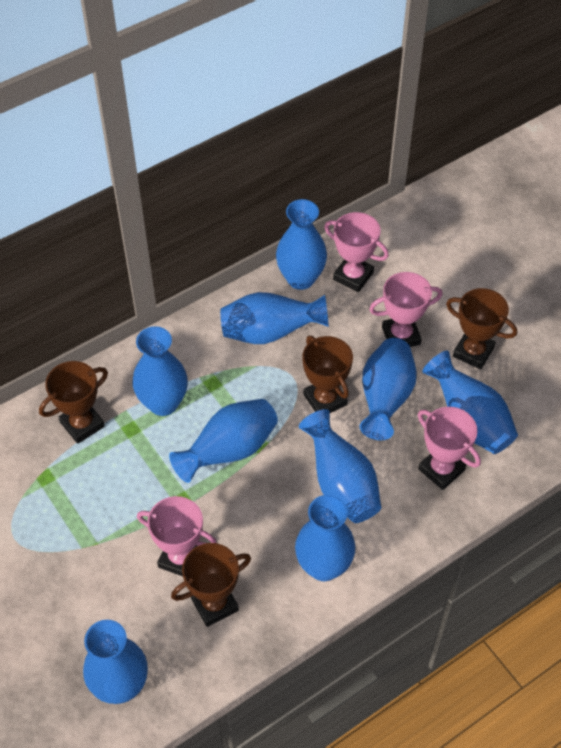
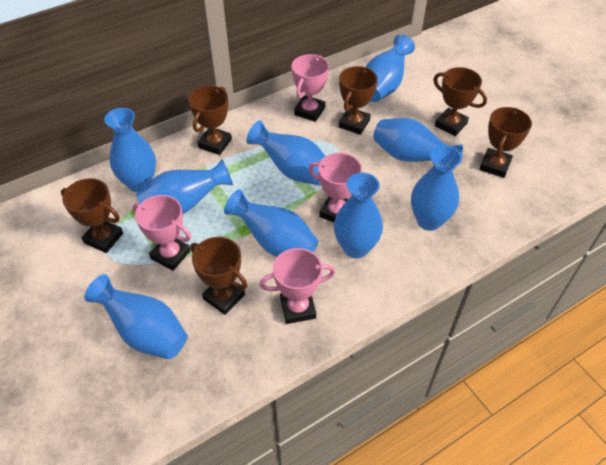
brown trophy: [39,361,108,444] [171,543,251,627] [302,336,353,413] [446,288,517,369] = 4 -> [61,178,123,253] [188,86,232,155] [190,237,248,315] [339,66,378,135] [433,67,487,136] [479,107,532,178] = 6

